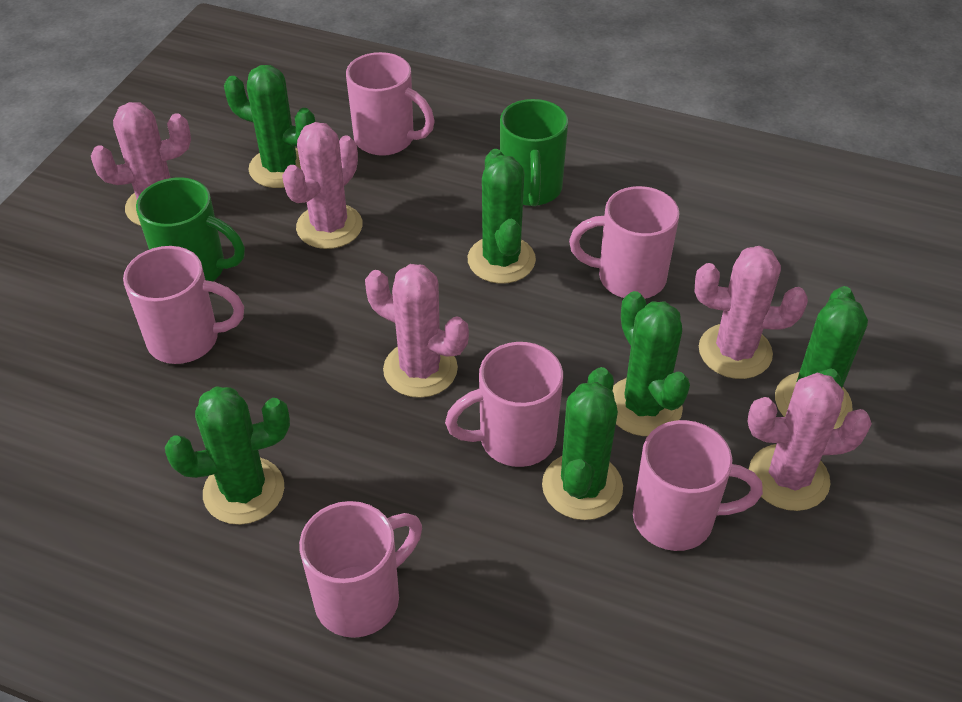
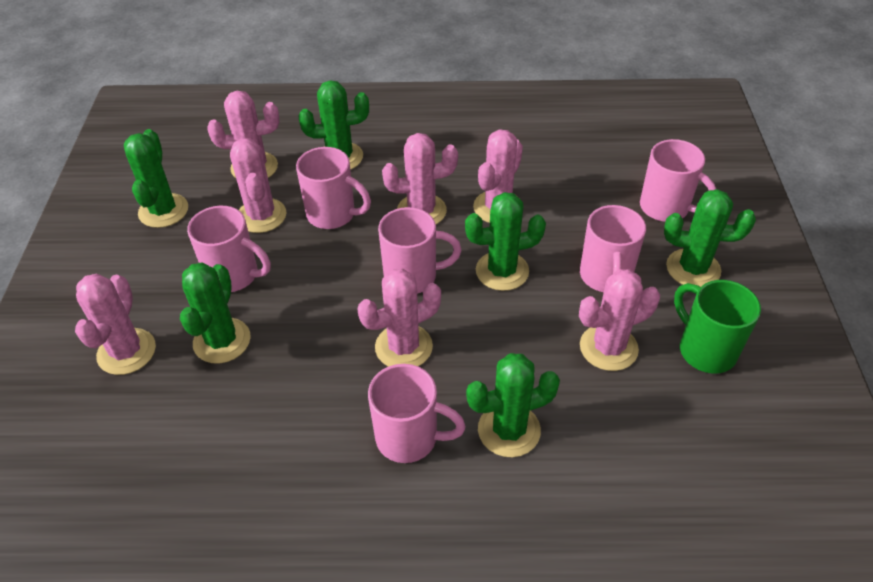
green mug: [136,177,245,281] [500,99,568,206] = 2 -> [674,280,761,374] = 1
pink cactus: [91,102,191,226] [282,122,363,249] [365,264,469,398] [695,246,808,379] [748,373,872,511] = 5 -> [75,274,156,375] [207,91,279,178] [230,138,286,233] [357,269,441,367] [382,133,458,224] [473,129,523,223] [579,269,660,371] = 7

